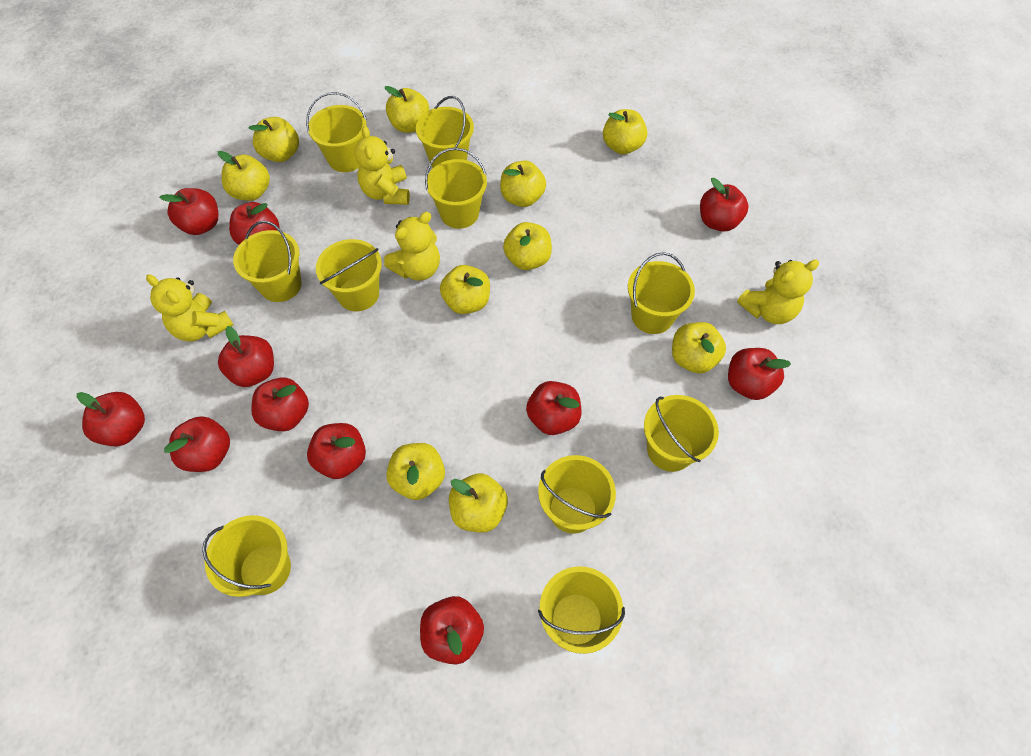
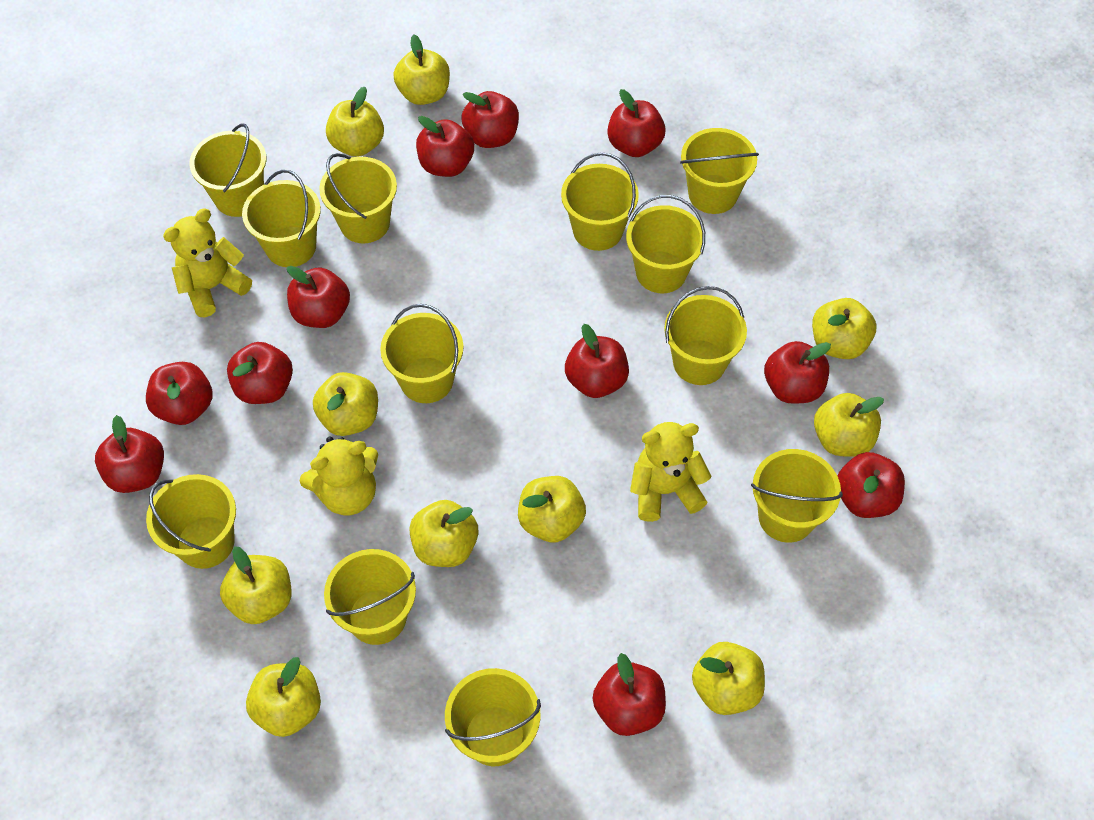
yellow bucket: [202,515,291,597] [233,221,302,302] [306,92,367,172] [316,239,382,311] [416,96,474,168] [425,148,487,229] [538,455,616,534] [538,566,625,654] [628,252,695,334] [644,395,719,472] = 10 -> [146,474,236,569] [189,124,266,217] [242,170,321,267] [319,153,397,243] [324,549,416,645] [380,304,464,403] [445,668,541,766] [561,152,639,251] [626,195,705,293] [664,286,747,385] [680,128,759,214] [751,449,843,543] = 12
yellow teddy bear: [146,274,233,342] [354,126,410,205] [384,212,440,281] [737,260,819,324] = 4 -> [163,209,252,317] [300,437,378,515] [630,422,712,522] = 3

